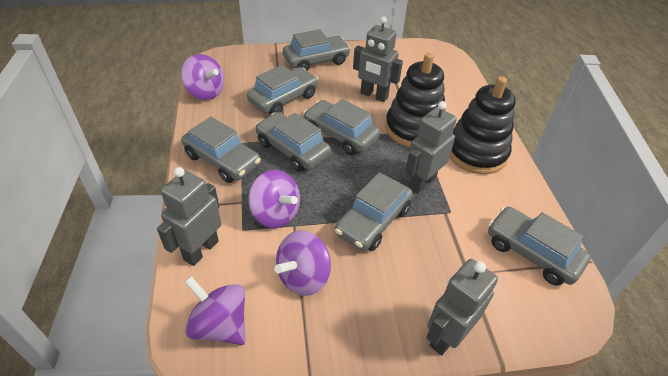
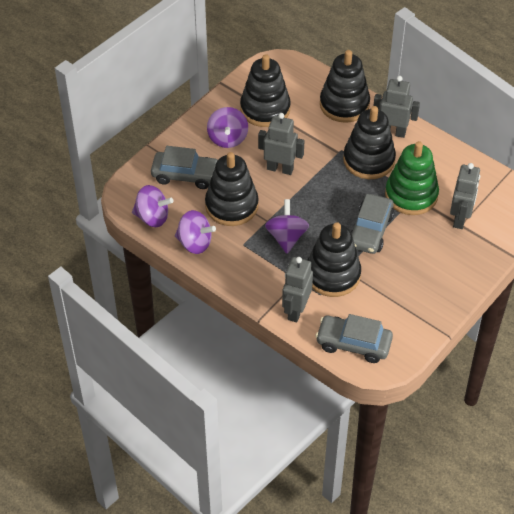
black stacking toy: [385,53,445,147] [449,76,516,174] = 2 -> [205,152,259,226] [240,54,291,127] [308,222,361,297] [320,50,370,123] [343,106,396,179] = 5
green stacking toy: none = 0 -> [385,141,439,215] = 1
grey car: [182,117,261,183] [247,65,318,114] [255,112,331,172] [283,29,351,71] [303,99,380,155] [335,172,413,251] [488,207,591,286] = 7 -> [151,146,218,189] [315,314,393,363] [351,194,394,254] = 3

